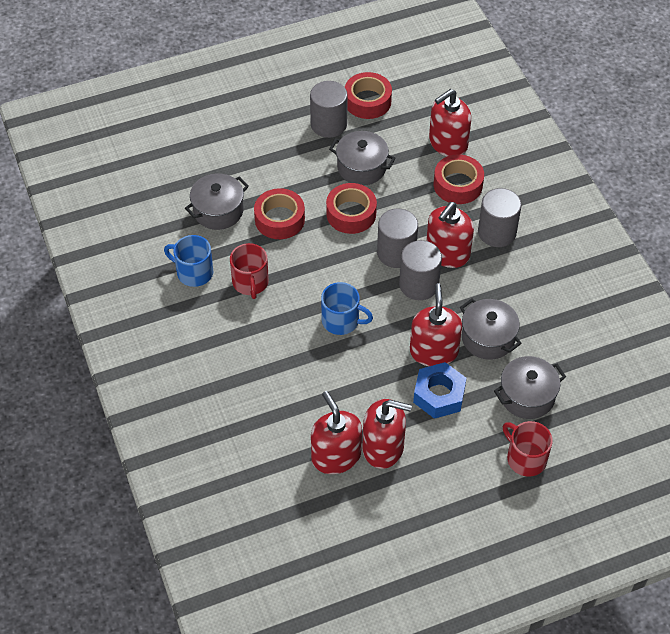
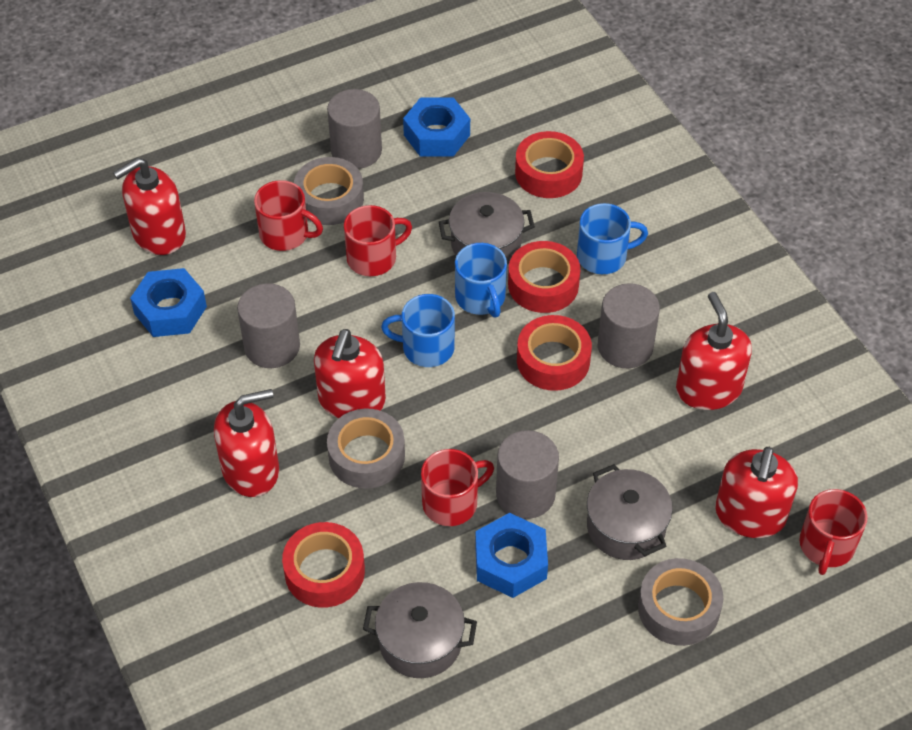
blue mug: [164,235,213,287] [321,282,373,335] = 2 -> [381,294,455,367] [455,243,507,318] [577,203,648,274] = 3
blue nut: [413,362,466,419] = 1 -> [130,268,207,337] [403,98,470,157] [475,513,548,598] = 3
grey pot: [185,173,249,230] [329,131,395,185] [460,298,522,360] [494,356,566,419] = 4 -> [363,582,477,678] [439,192,535,264] [587,464,673,560] = 3
grey tape: none = 0 -> [294,157,364,225] [327,409,405,489] [638,558,723,646] = 3
red mug: [230,243,269,299] [503,421,553,477] = 2 -> [254,180,323,251] [344,205,412,276] [421,449,494,526] [799,489,868,575] = 4

